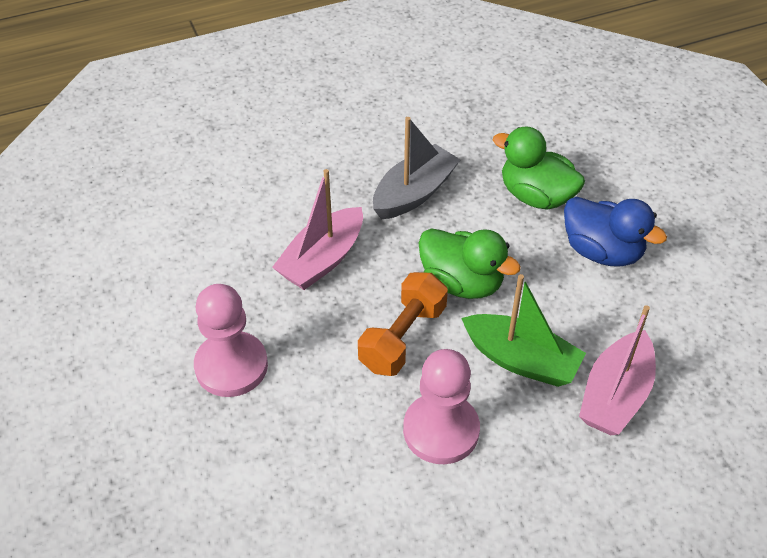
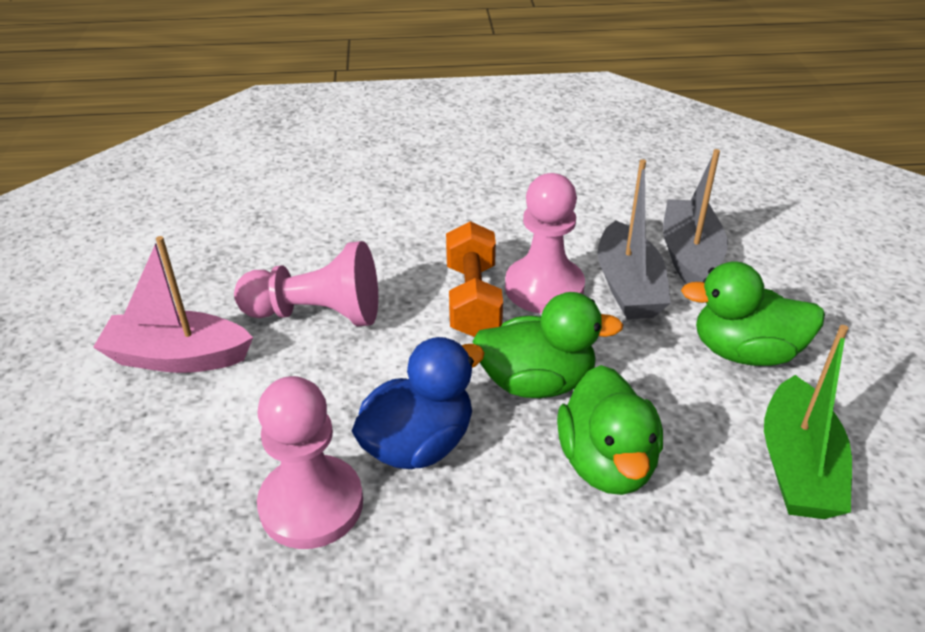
green duck: [419,228,521,299] [493,126,585,210] = 2 -> [472,292,623,398] [557,365,663,495] [681,261,825,366] = 3
grey boat: [373,117,461,219] = 1 -> [598,159,671,319] [663,149,728,284] = 2
pink boat: [272,169,363,290] [579,305,656,435] = 2 -> [93,236,253,373] = 1
pink pawn: [194,284,268,397] [403,349,480,464] = 2 -> [234,241,378,326] [257,376,363,549] [505,173,585,313] = 3

